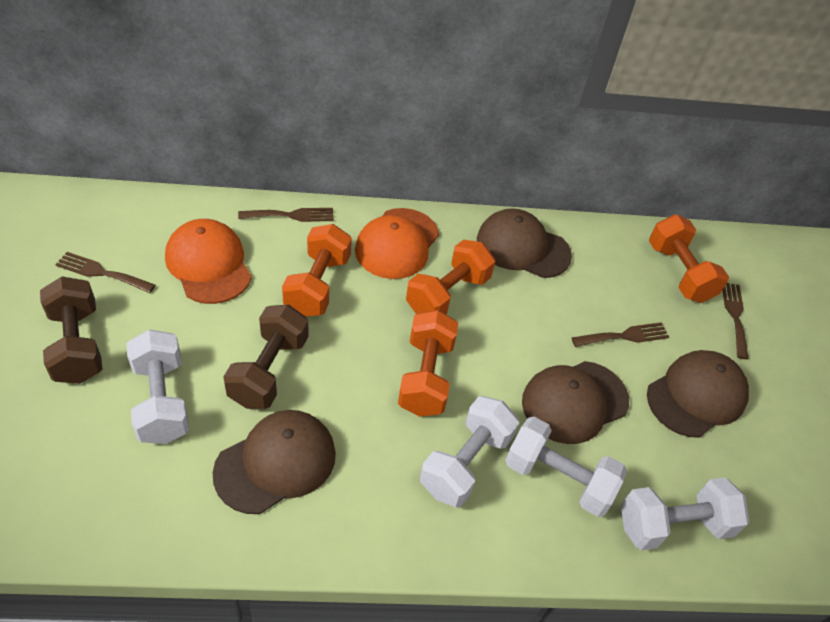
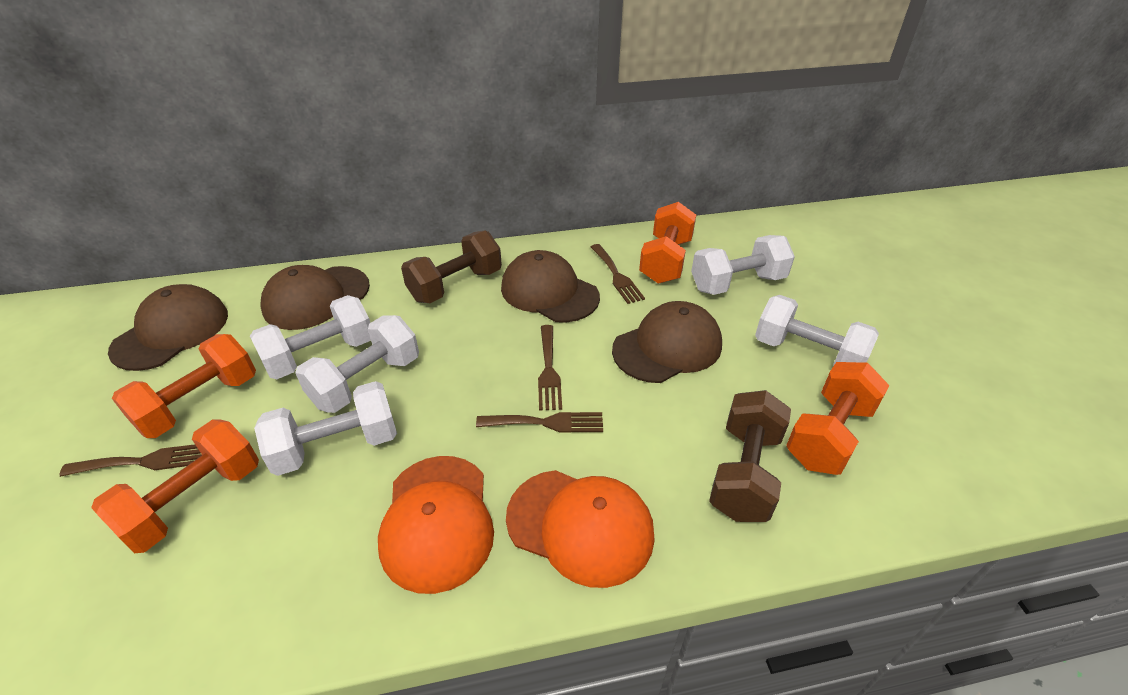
white dumbbell: [126,329,189,444] [420,396,519,507] [505,417,627,517] [621,478,749,550] = 4 -> [250,295,371,379] [254,381,397,476] [295,315,419,413] [691,235,795,295] [755,295,879,365] = 5

